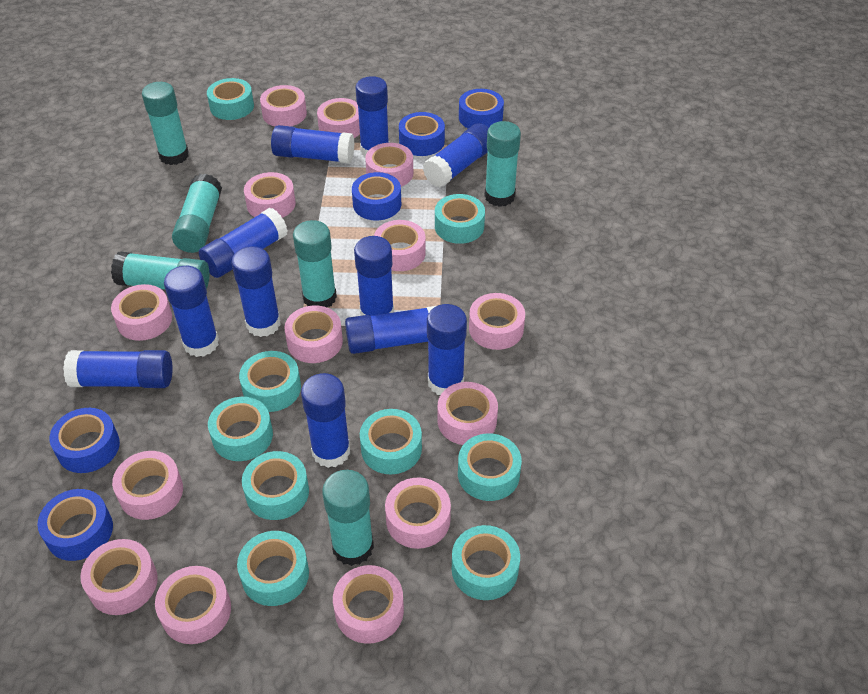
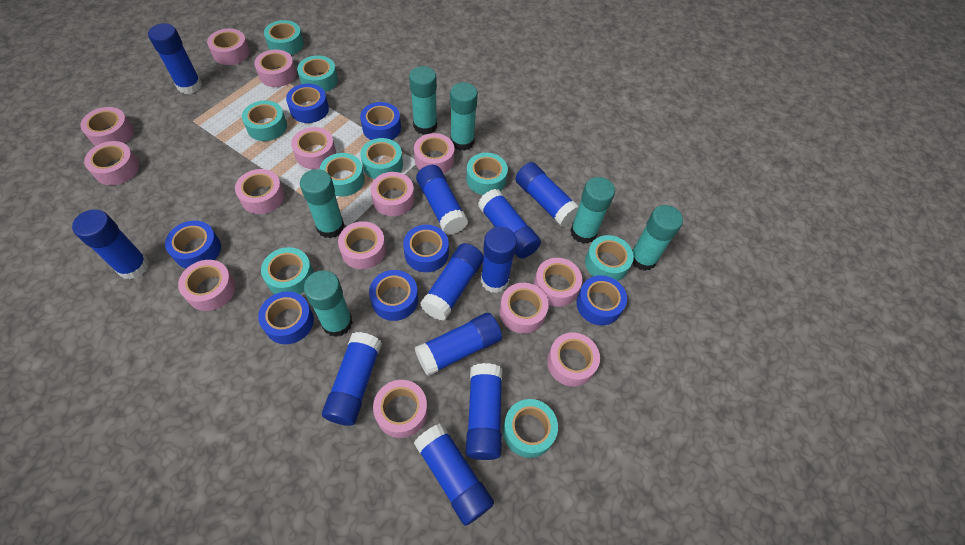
blue tape: [38,489,113,561] [50,408,120,473] [352,172,401,220] [399,112,445,156] [459,89,504,129] = 5 -> [165,221,221,269] [258,291,314,344] [286,84,329,123] [360,102,401,140] [369,270,418,321] [403,225,449,272] [577,275,627,326] = 7

